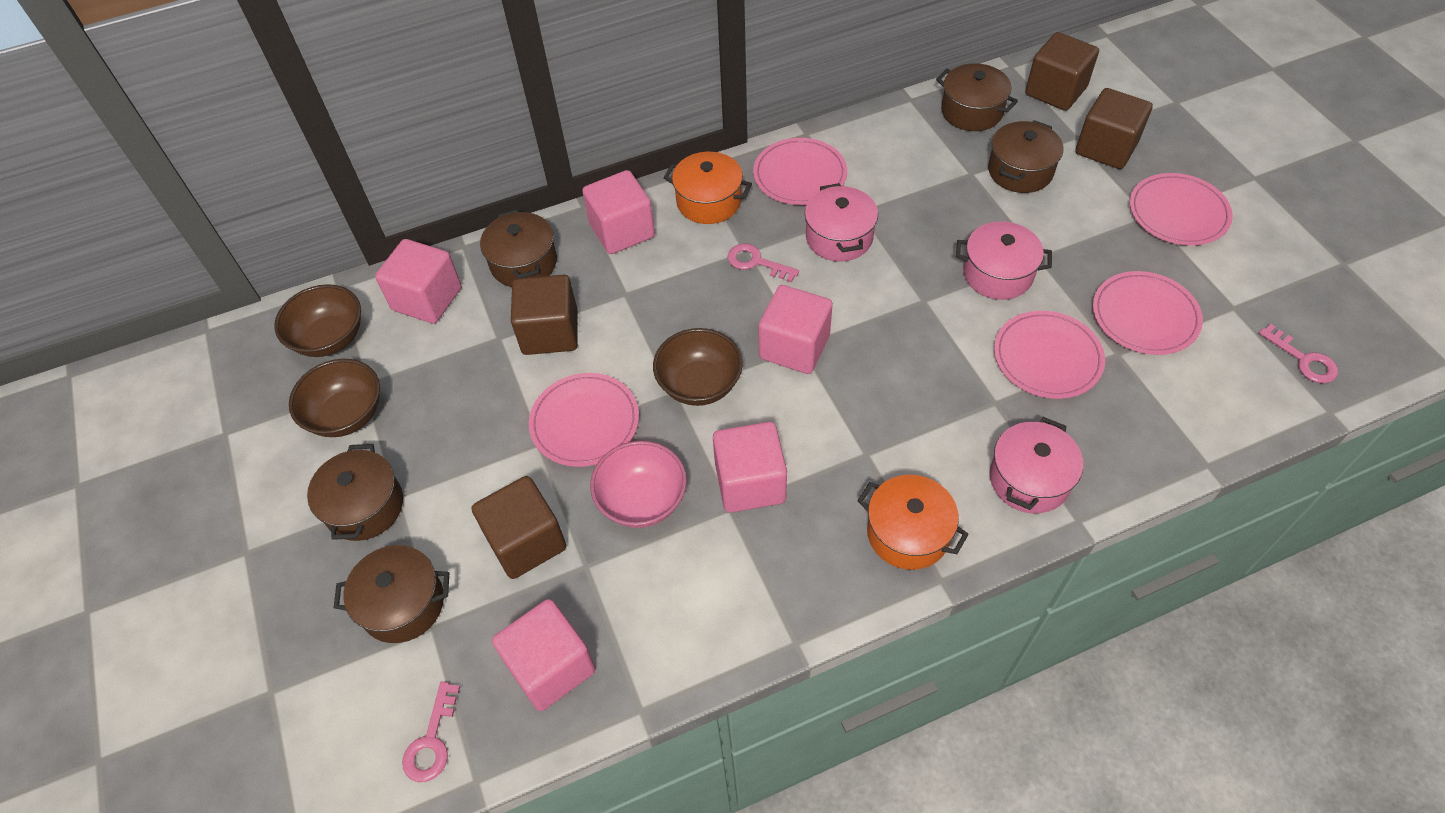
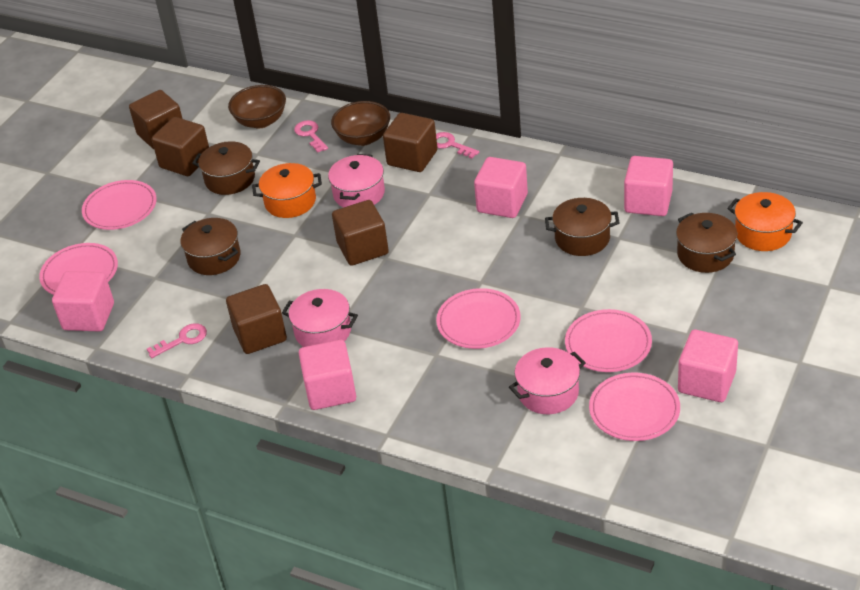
brown bowl: [274,284,361,357] [289,359,380,437] [653,328,743,406] = 3 -> [228,85,286,128] [331,101,390,146] = 2
brown cube: [472,476,566,579] [511,275,578,355] [1025,32,1099,111] [1075,88,1153,169] = 4 -> [129,90,183,149] [152,117,209,176] [226,284,287,354] [332,200,389,266] [383,113,438,172] = 5
brown pot: [307,444,403,541] [334,545,449,643] [480,209,557,287] [936,63,1018,131] [988,120,1064,193] = 5 -> [180,218,241,275] [192,141,260,195] [545,198,619,256] [676,213,737,273] = 4
pink bowl: [590,441,687,528] = 1 -> none = 0

